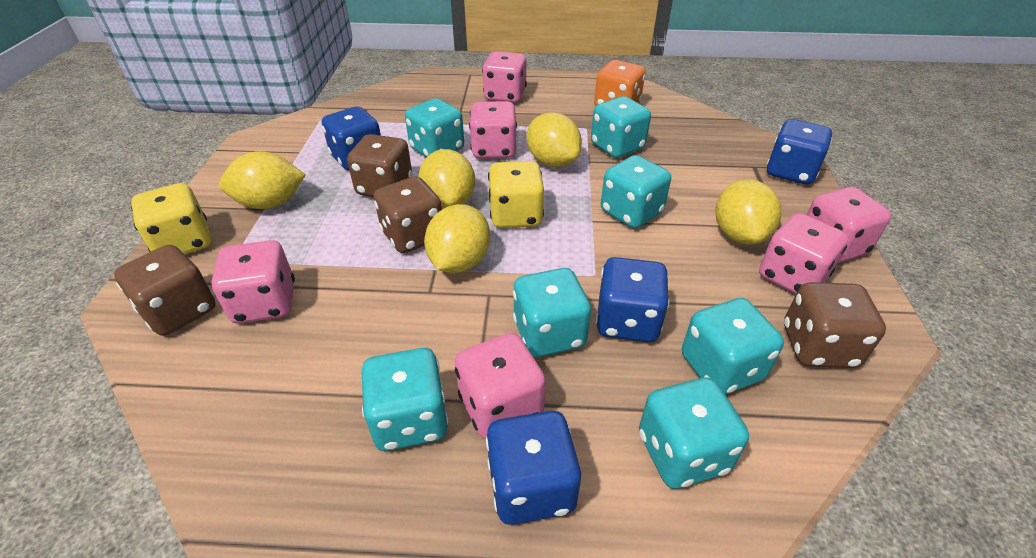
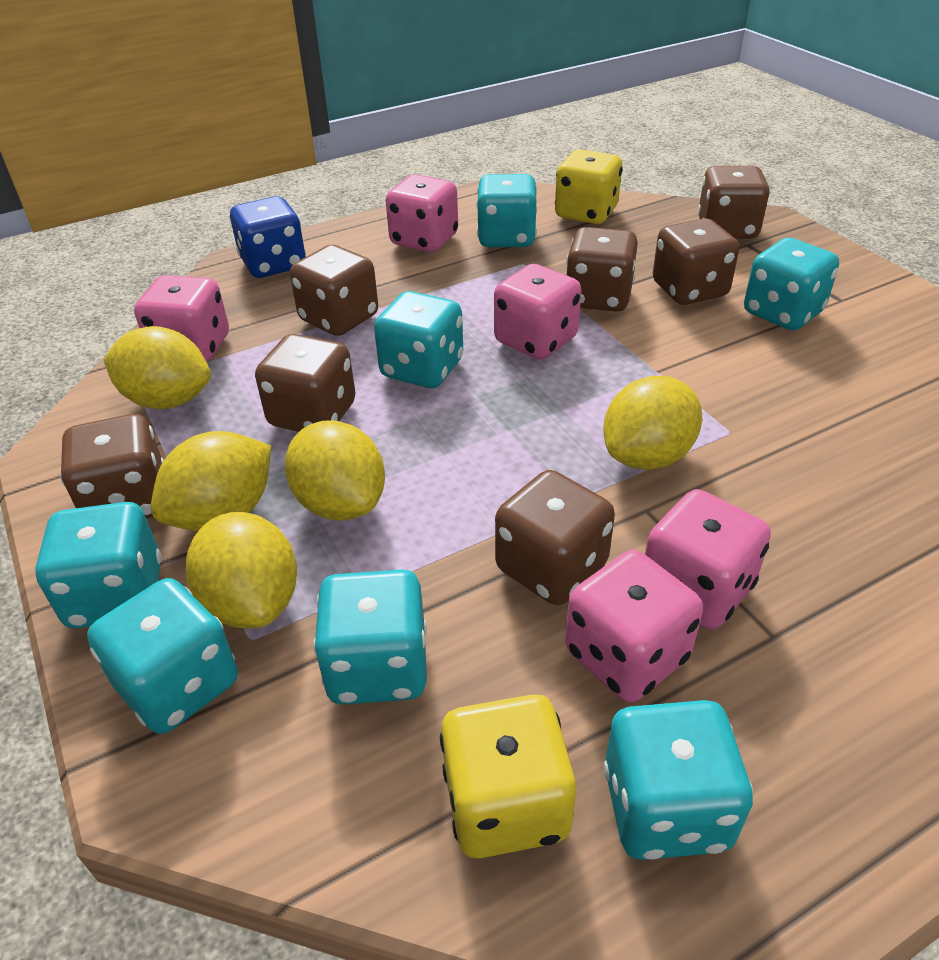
blue dice: [322,106,381,170] [486,411,581,525] [596,257,669,342] [767,119,832,184] = 4 -> [230,196,306,278] = 1
brown dice: [114,245,216,336] [347,134,412,197] [374,176,442,253] [784,282,886,368] = 4 -> [60,414,164,519] [255,334,355,432] [290,245,378,336] [495,470,615,605] [566,227,638,312] [653,218,739,305] [698,166,770,239] = 7
orange dice: [594,60,646,106] = 1 -> none = 0
pink dice: [211,240,295,324] [455,333,546,439] [469,101,517,159] [482,51,527,103] [759,213,848,294] [807,187,891,263] = 6 -> [134,275,229,362] [385,174,458,252] [494,264,581,360] [565,550,703,702] [645,489,771,629] = 5

